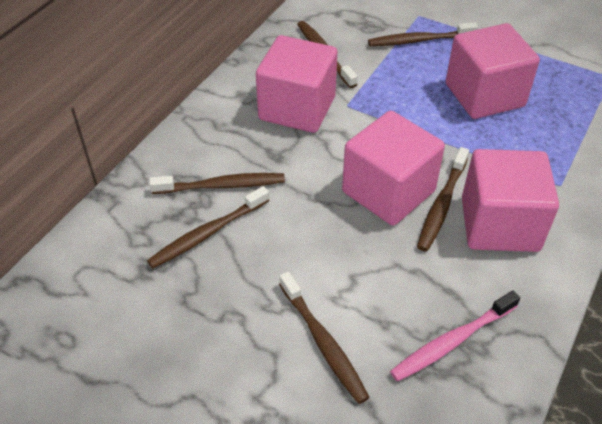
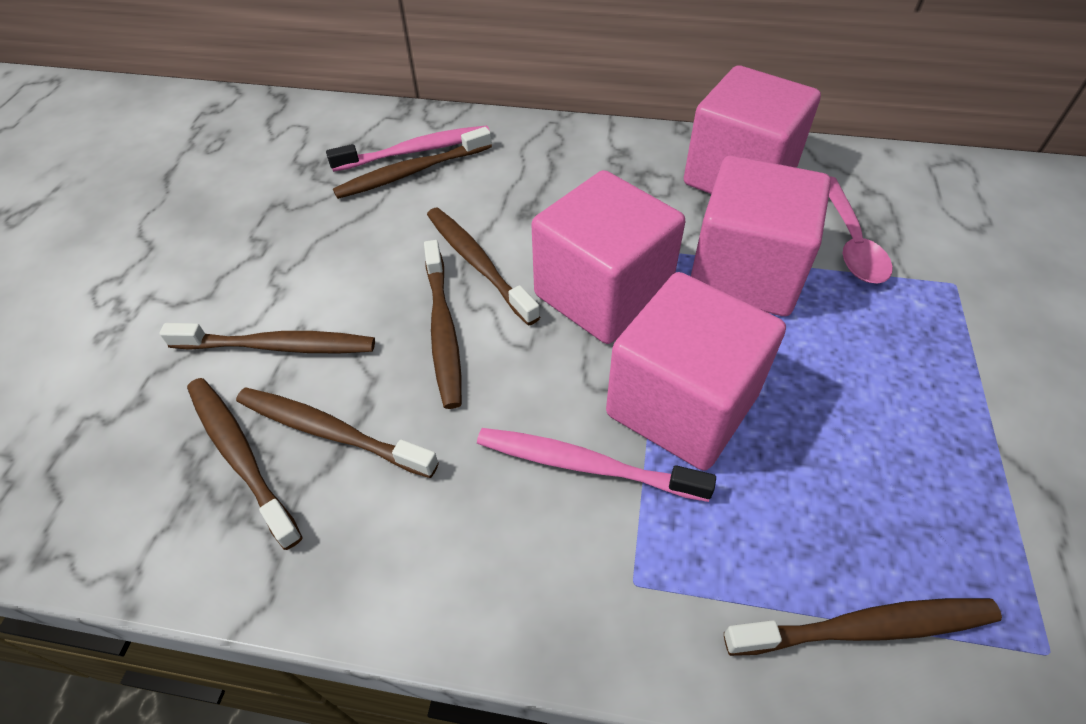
brown toothbrush: [147,186,269,268] [149,173,285,194] [279,271,370,404] [297,21,358,88] [368,22,478,46] [417,147,469,252] = 6 -> [159,323,375,353] [187,378,303,550] [236,387,439,478] [333,127,492,199] [424,240,462,409] [427,208,540,326] [724,598,1002,656] = 7
pink spoon: none = 0 -> [829,176,893,284] = 1
pink toothbrush: [390,291,520,381] = 1 -> [326,126,490,172] [477,428,716,502] = 2

